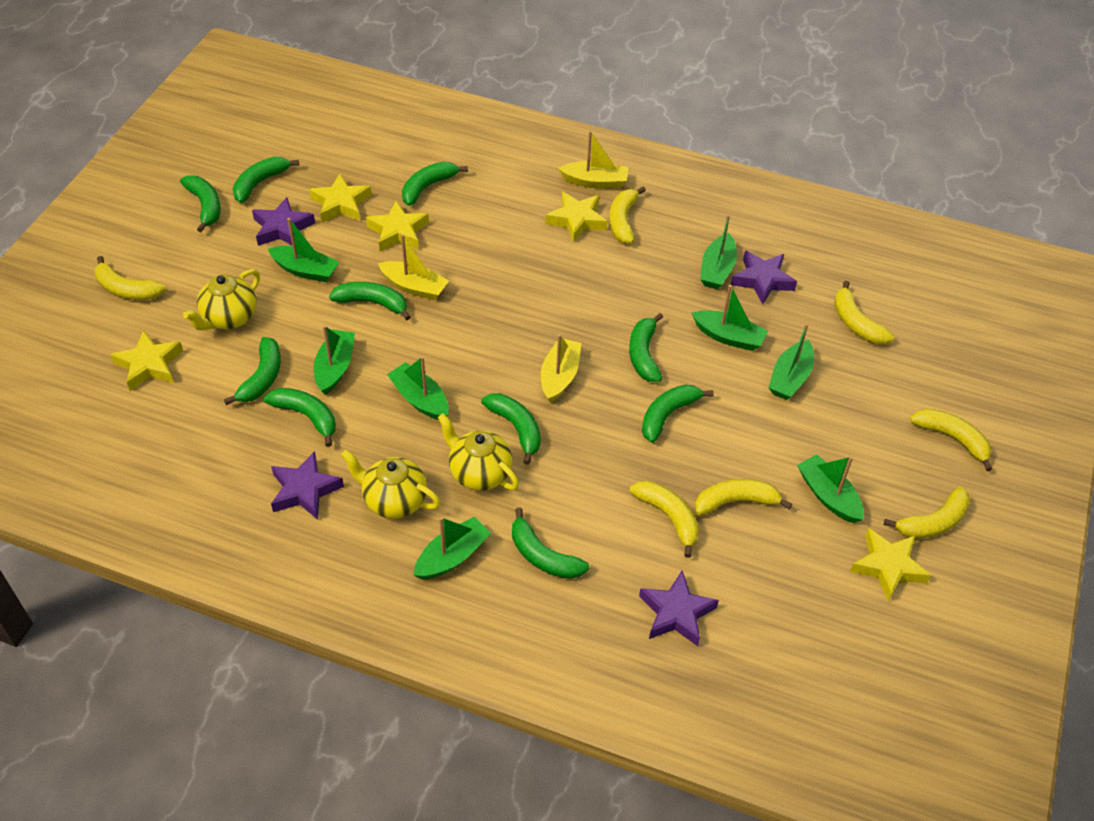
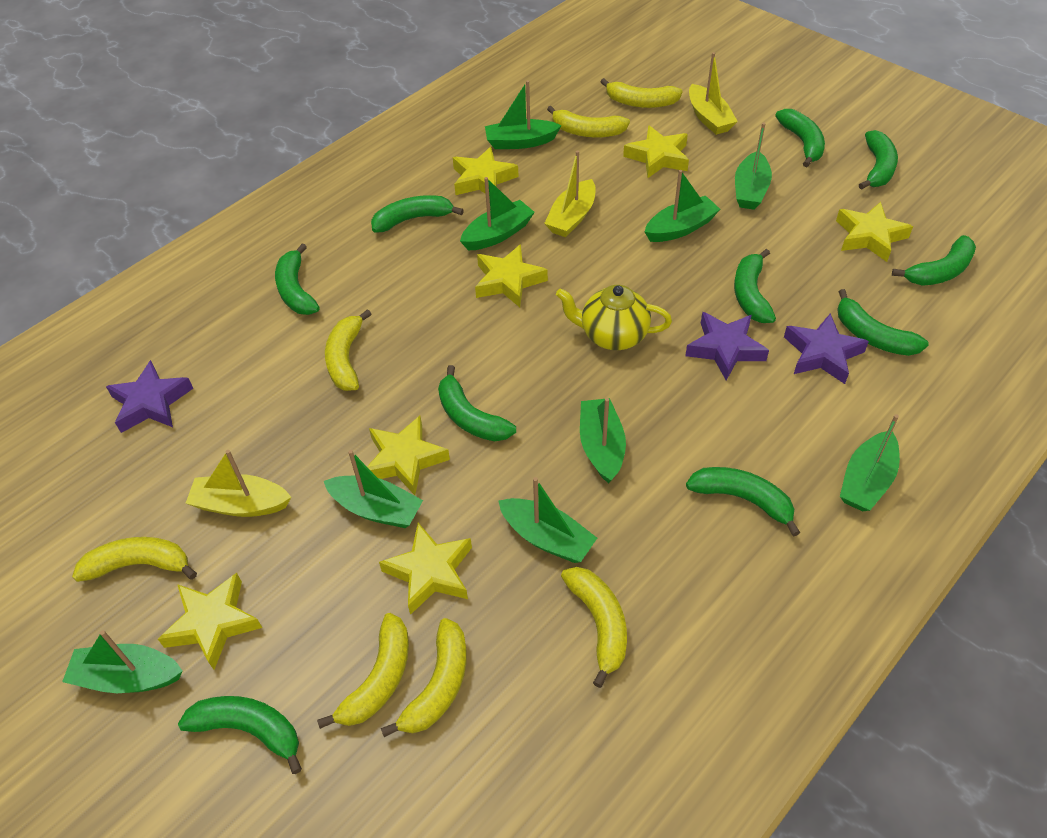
green boat: [268,218,339,282] [314,325,355,395] [387,356,449,420] [413,517,491,580] [692,285,768,351] [700,214,737,289] [769,323,814,400] [797,454,864,523] = 8 -> [62,630,183,693] [324,450,423,528] [460,177,535,250] [485,80,562,149] [499,477,597,563] [580,398,626,483] [645,170,720,242] [735,122,772,210] [840,414,900,511] = 9
purple star: [252,197,315,246] [271,451,344,520] [639,571,719,646] [731,250,797,304] = 4 -> [106,360,193,433] [685,312,769,380] [784,313,869,384] = 3
yellow star: [110,330,183,391] [309,174,372,223] [366,201,429,252] [546,192,607,243] [850,528,931,601] = 5 -> [158,573,262,670] [367,416,450,495] [379,523,472,615] [453,147,519,195] [475,244,548,307] [623,125,689,178] [836,202,913,262] = 7
yellow teapot: [183,269,260,331] [341,450,441,519] [438,413,519,491] = 3 -> [556,285,672,350] = 1

